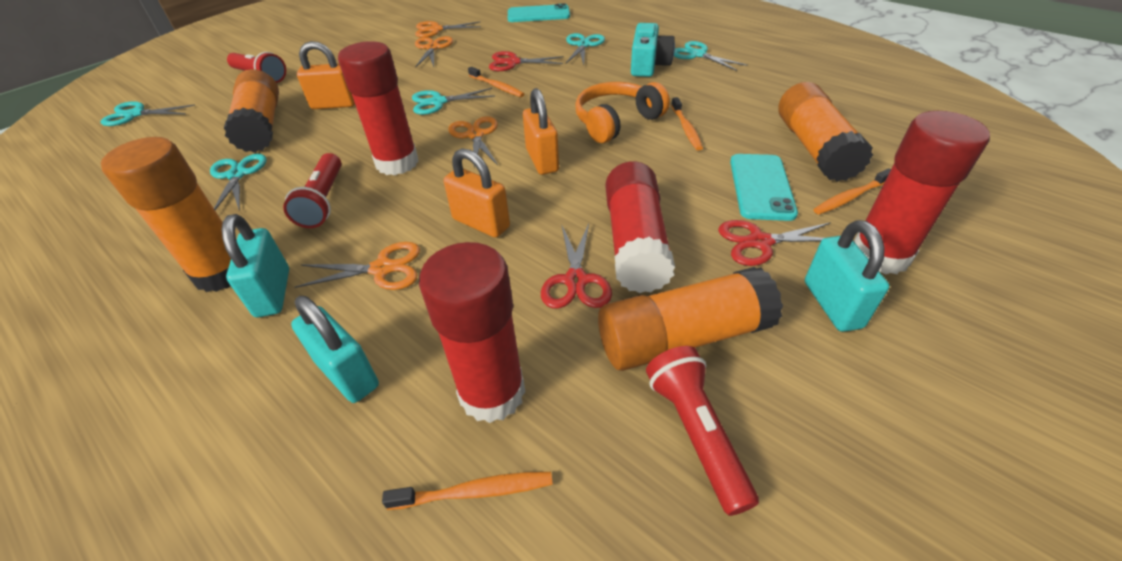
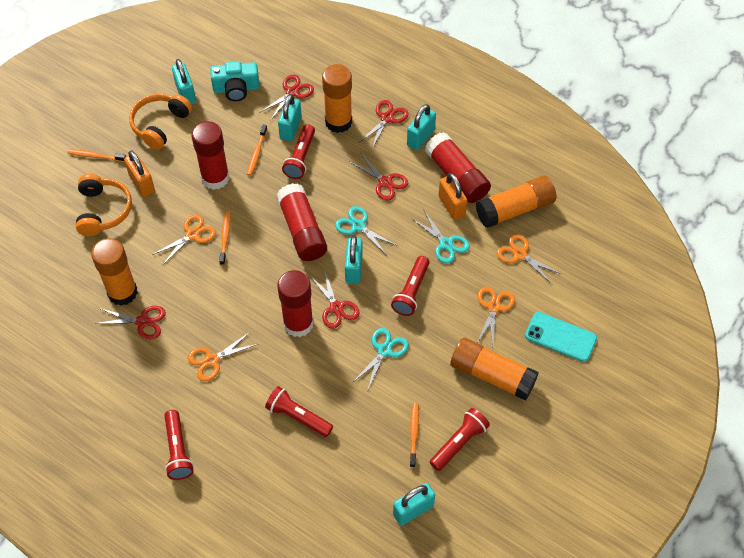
orange headphones: [575,82,670,143] = 1 -> [76,174,132,236] [129,94,192,150] = 2
orange padlock: [297,41,355,109] [443,148,510,238] [523,88,559,175] = 3 -> [124,150,155,197] [439,173,467,220] = 2
red flashlight: [227,52,286,83] [283,153,341,228] [646,346,759,516] = 3 -> [164,410,194,480] [265,386,333,437] [282,124,315,179] [391,256,430,316] [430,408,490,471] = 5
red scissors: [489,51,564,71] [541,224,612,308] [718,220,831,266] = 3 -> [95,306,166,339] [259,75,314,121] [310,269,359,329] [350,152,408,201] [360,100,408,149] = 5
turquoise padlock: [222,214,289,317] [291,296,379,403] [805,220,890,332] = 3 -> [172,59,196,104] [278,94,302,141] [345,236,363,284] [393,483,435,526] [407,104,436,150] = 5
turquoise phone: [508,3,570,22] [730,154,798,221] = 2 -> [525,312,597,362] = 1
turquoise scissors: [101,101,195,126] [210,154,267,211] [412,88,495,115] [566,33,605,65] [674,41,748,71] = 5 -> [335,206,396,254] [353,328,409,391] [411,211,470,264] = 3

